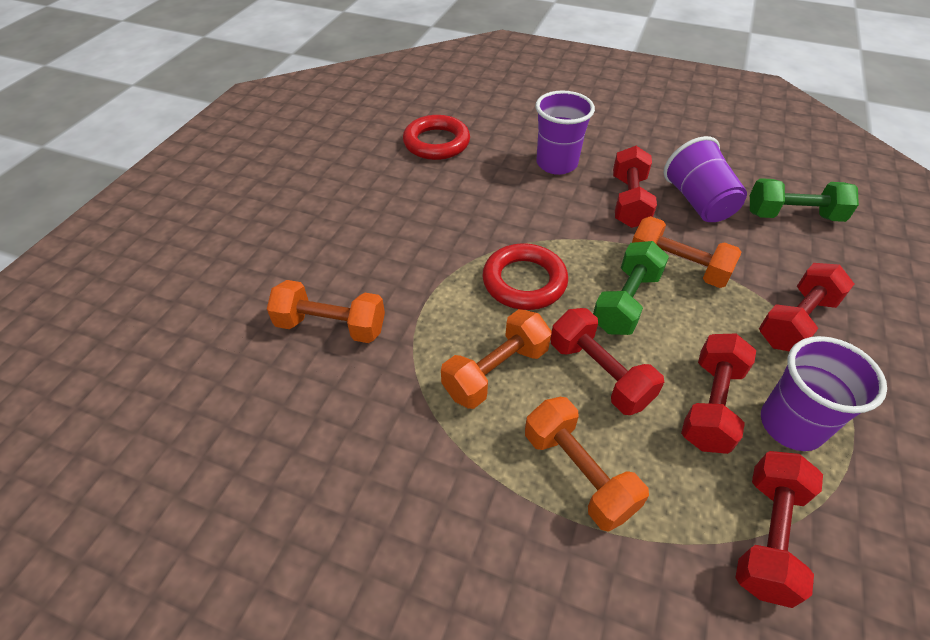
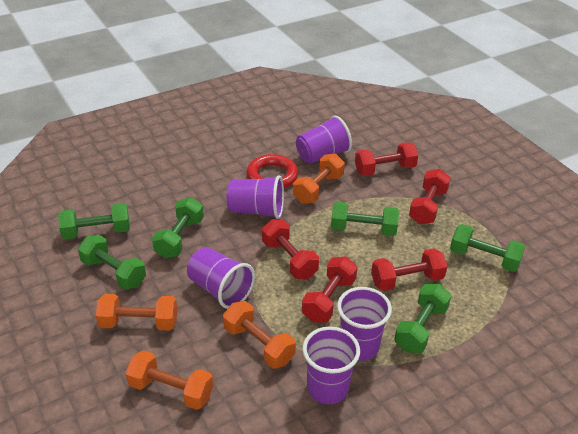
green dumbbell: [593,241,669,335] [750,178,859,222] = 2 -> [58,203,130,239] [78,235,146,290] [152,197,204,258] [331,202,399,236] [394,284,451,353] [450,224,525,272] = 6
purple cup: [535,90,595,175] [663,136,747,222] [761,336,887,451] = 3 -> [187,247,255,309] [227,175,284,219] [296,115,352,164] [302,326,360,404] [337,287,392,361] = 5
red ring: [403,115,470,160] [482,243,568,310] = 2 -> [247,154,298,188] = 1

